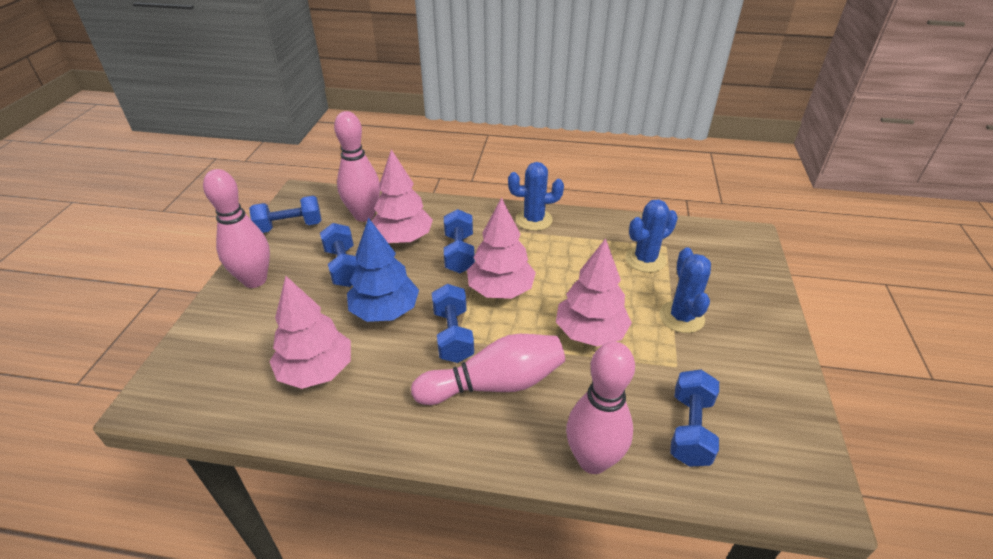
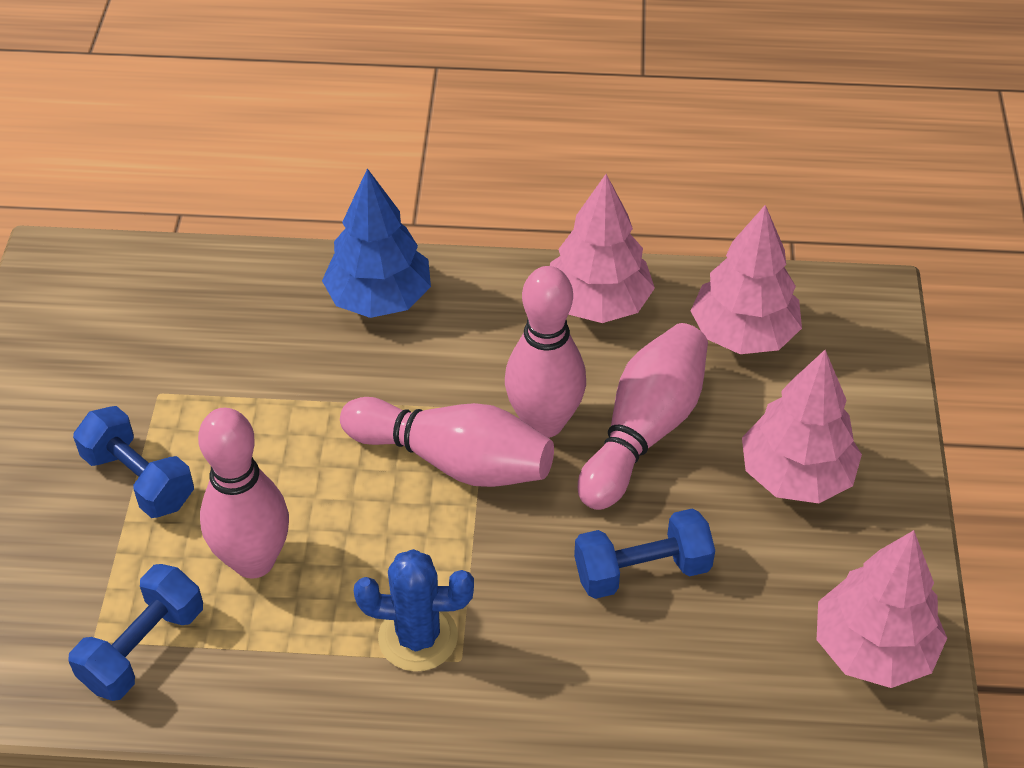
blue cactus: [508,162,564,231] [626,199,678,273] [659,247,711,333] = 3 -> [354,549,474,672] = 1
blue dumbbell: [249,195,321,233] [320,223,358,287] [432,284,474,363] [444,209,475,273] [670,370,719,467] = 5 -> [68,564,203,701] [73,406,194,518] [574,509,715,599] = 3

